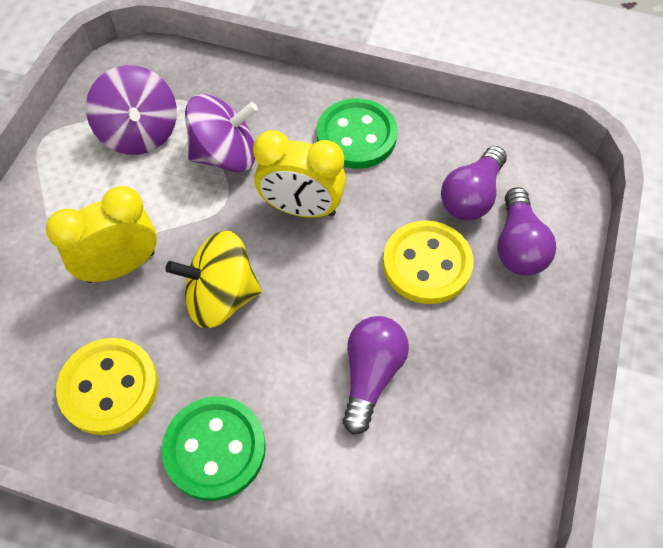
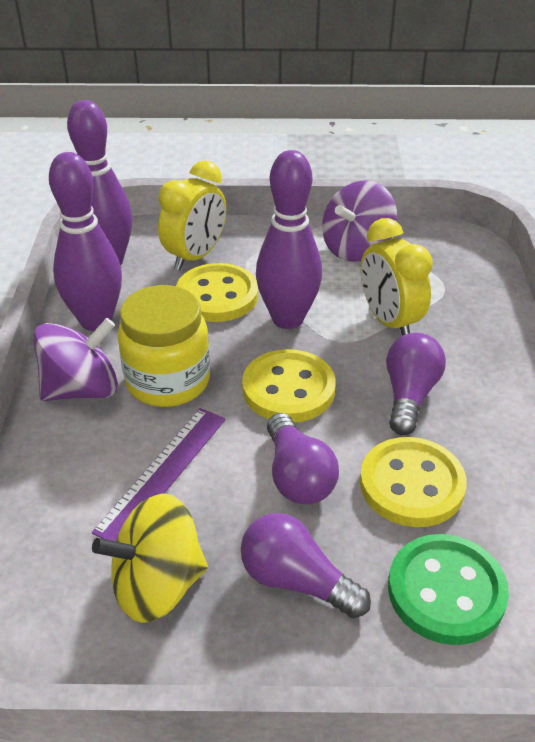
green button: [162,396,266,501] [317,98,398,169] = 2 -> [388,534,509,645] = 1
purple bowling pin: none = 0 -> [49,152,122,331] [67,100,133,266] [256,150,322,329] = 3
purple ruler: none = 0 -> [92,408,226,541] = 1
yellow button: [56,338,158,435] [383,220,473,304] = 2 -> [176,263,258,322] [242,349,336,423] [360,437,467,527] = 3
yellow jar: none = 0 -> [118,285,210,407] = 1

